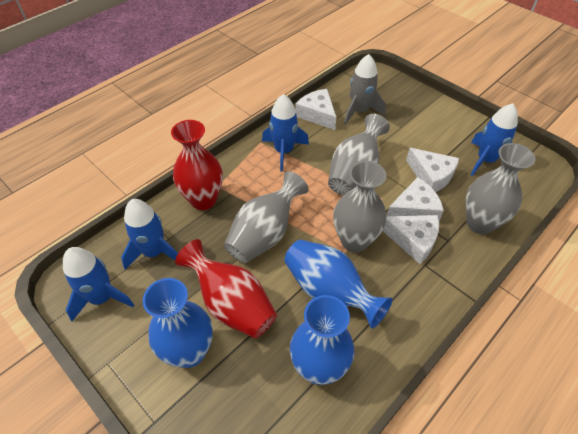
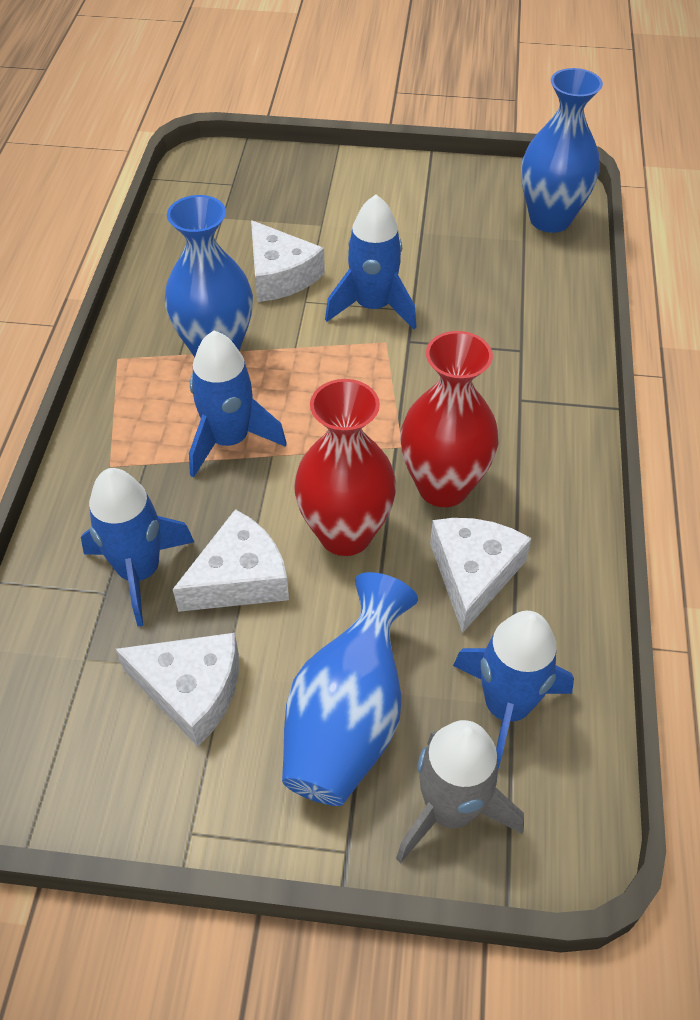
grey vase: [224,171,309,263] [328,114,390,196] [333,161,387,252] [465,143,535,234] = 4 -> none = 0

